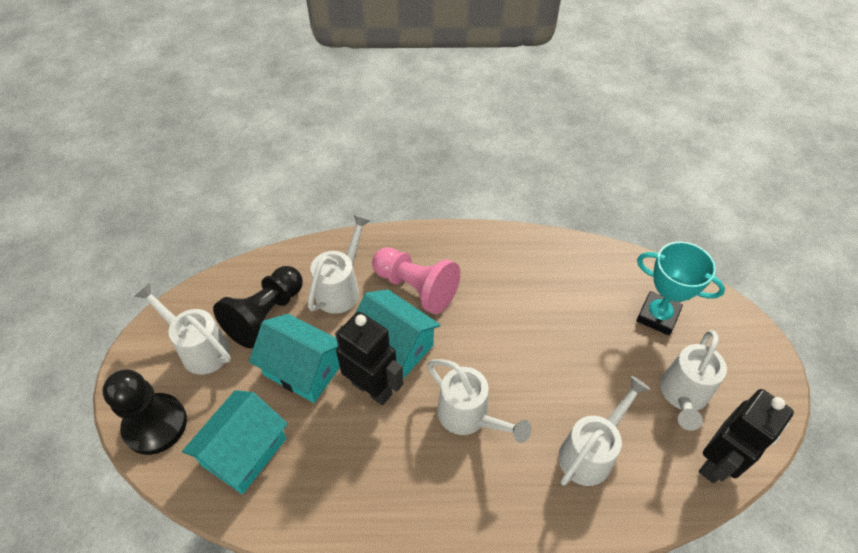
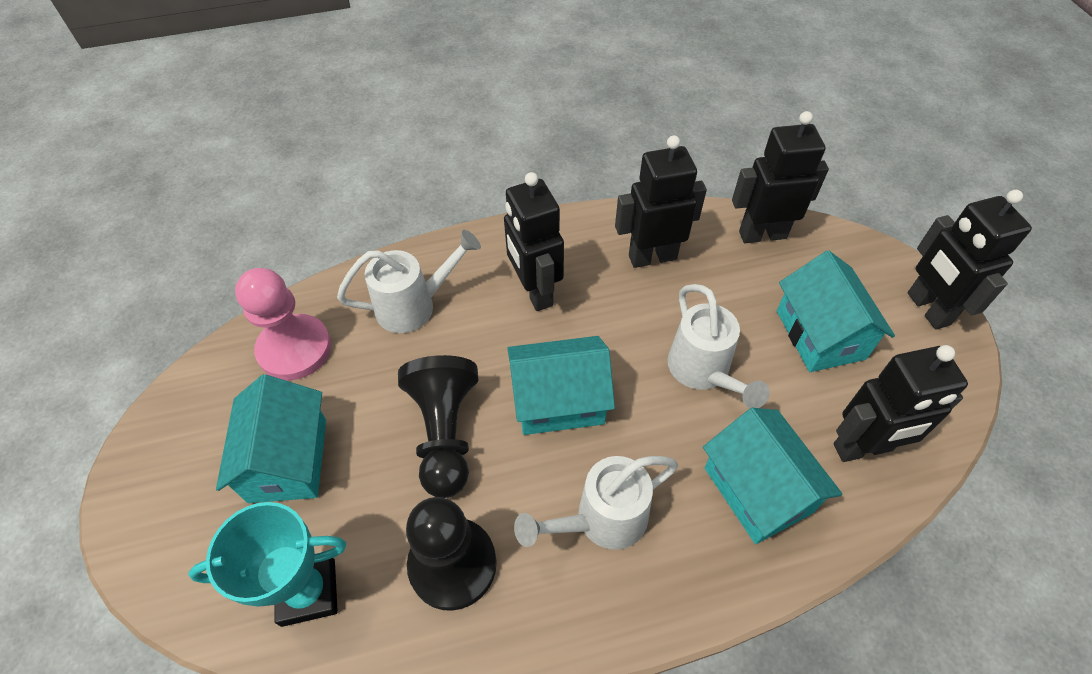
black robot: [335,312,404,406] [699,389,794,483] = 2 -> [504,172,564,311] [615,135,707,268] [732,111,829,243] [834,345,968,462] [908,190,1032,329] = 5
turquoise house: [182,390,288,494] [249,314,340,403] [354,289,440,379] = 3 -> [216,374,326,503] [507,336,615,435] [703,408,842,544] [777,250,895,372] = 4
white watering can: [134,283,231,375] [308,214,371,314] [427,359,531,443] [558,376,650,486] [660,330,727,431] = 5 -> [337,230,481,333] [514,456,678,550] [668,284,770,408] = 3

